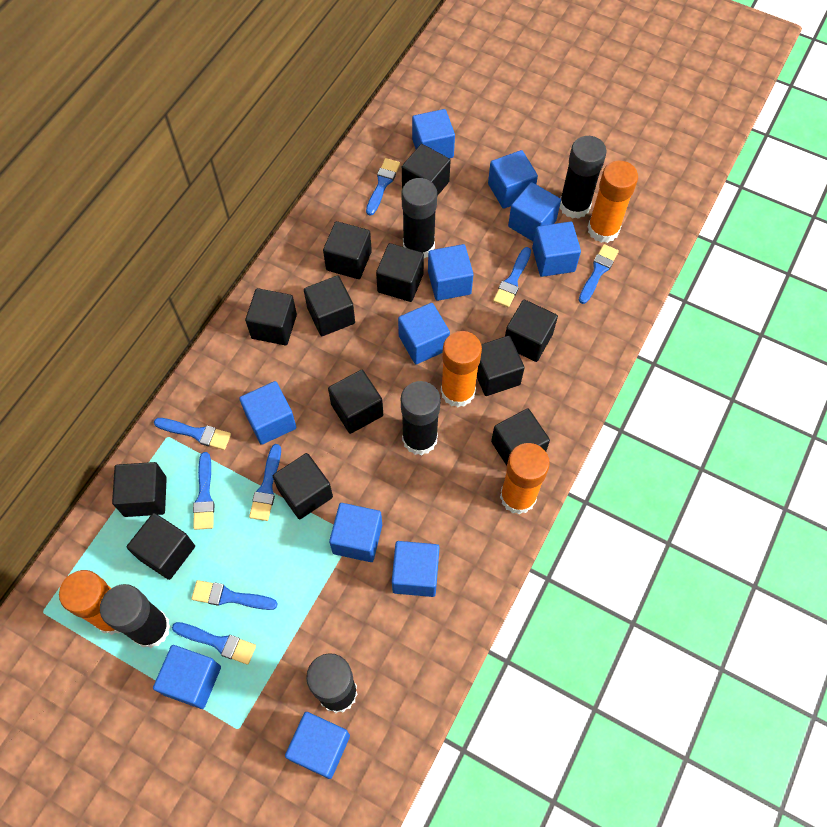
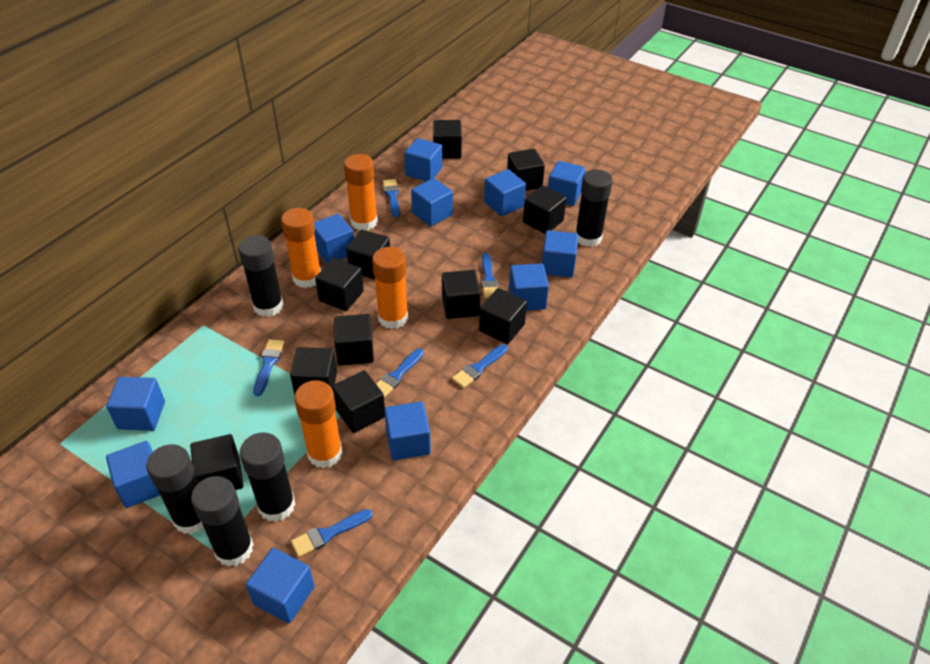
black cube: [112,462,167,517] [127,513,195,580] [245,288,297,345] [273,453,333,519] [304,276,355,336] [323,221,372,279] [328,370,383,434] [376,243,424,302] [402,144,451,196] [477,336,525,396] [491,408,550,466] [505,300,558,362] = 12 -> [190,434,244,490] [290,347,337,395] [315,258,364,311] [332,370,385,433] [334,314,374,365] [346,230,390,280] [433,120,462,158] [442,270,480,319] [479,288,527,344] [507,149,545,191] [523,185,567,234] = 11
blue brush: [154,418,231,450] [172,622,256,665] [191,580,278,610] [193,452,214,530] [249,444,281,521] [366,158,400,216] [493,247,531,307] [579,244,619,304] = 8 -> [253,339,284,396] [291,509,373,557] [376,348,424,398] [383,179,400,217] [452,344,508,388] [482,253,498,298] = 6

